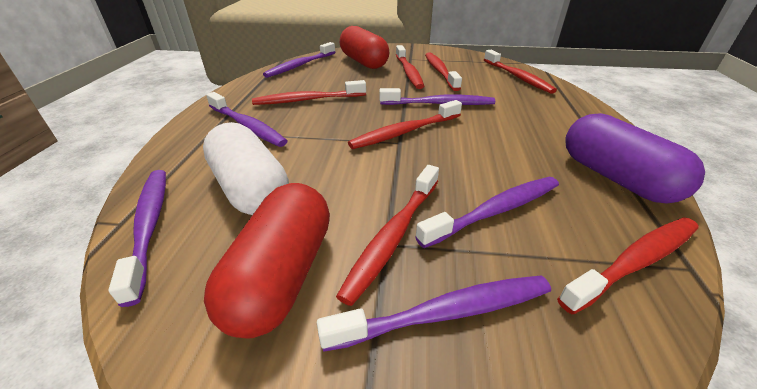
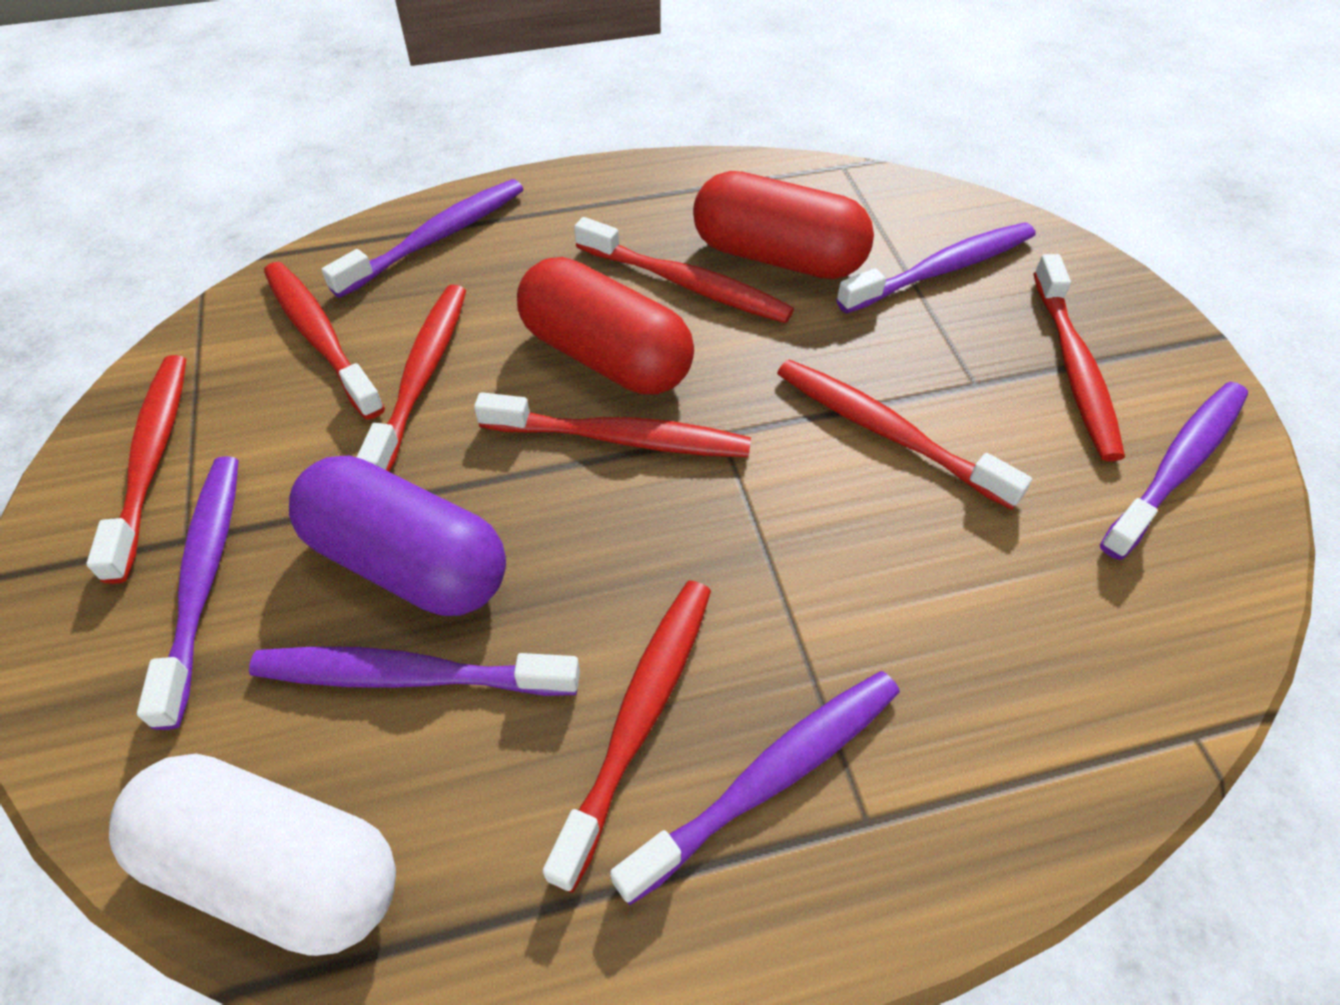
red toothbrush: [252,80,366,105] [336,165,439,306] [348,100,462,149] [396,45,424,89] [425,52,462,91] [484,50,557,94] [557,217,698,314] = 7 -> [86,355,186,584] [264,262,385,420] [357,285,466,472] [474,392,751,457] [542,581,711,893] [574,217,794,323] [777,359,1032,510] [1033,254,1125,461] = 8

